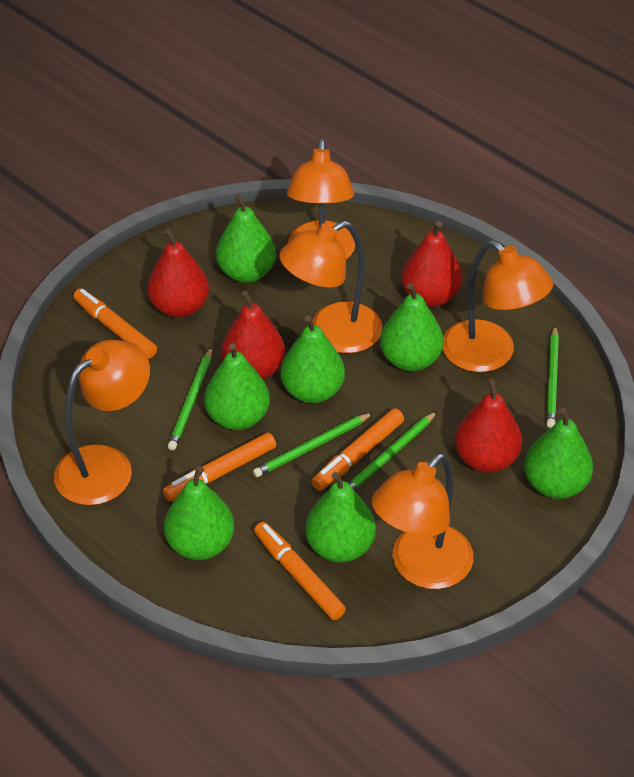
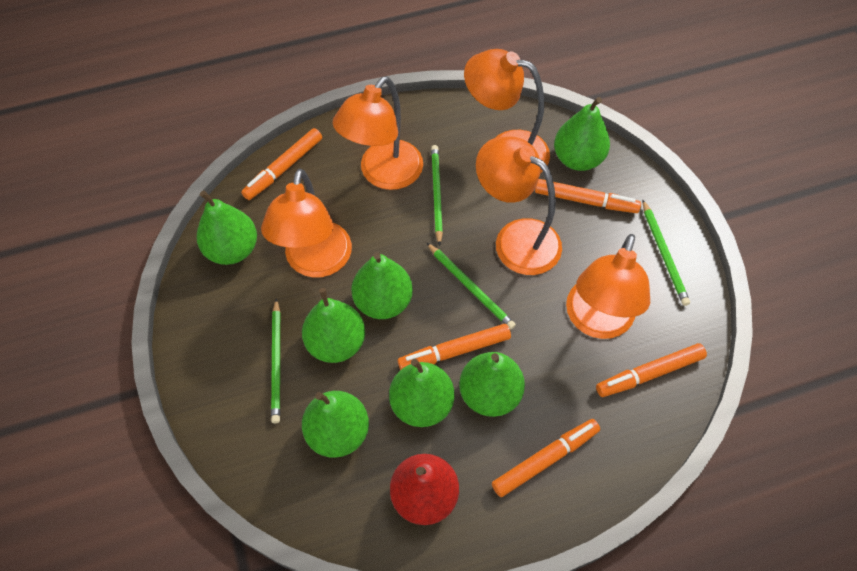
orange marker: [73,289,157,359] [163,432,276,502] [254,522,346,620] [311,408,404,491] = 4 -> [241,128,322,200] [398,324,511,370] [492,419,600,497] [535,179,641,213] [596,343,707,397] = 5
red pear: [147,228,209,318] [221,291,285,379] [401,221,463,307] [455,378,522,472] = 4 -> [390,454,459,525] = 1

